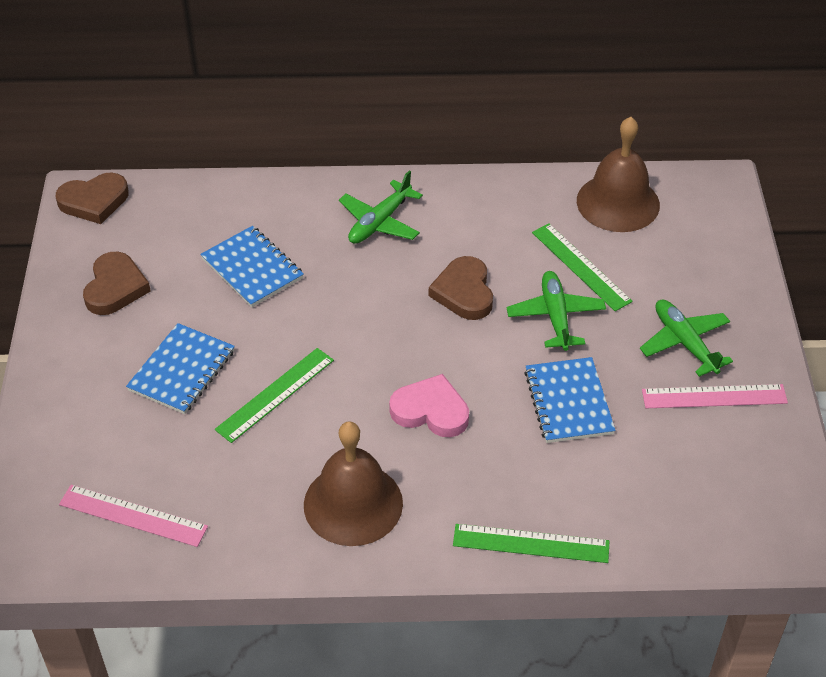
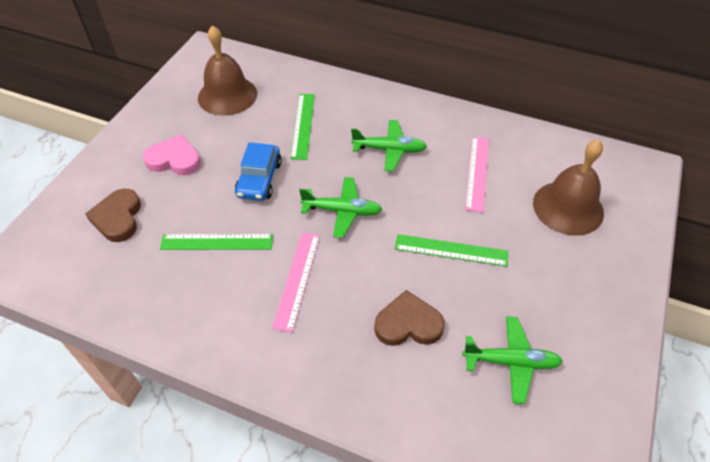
blue car: none = 0 -> [235,142,282,201] = 1
blue notebook: [126,323,235,414] [200,226,304,308] [524,357,616,443] = 3 -> none = 0
brown heart: [56,173,129,224] [83,252,151,315] [429,256,493,320] = 3 -> [85,189,141,242] [374,290,445,346] = 2

